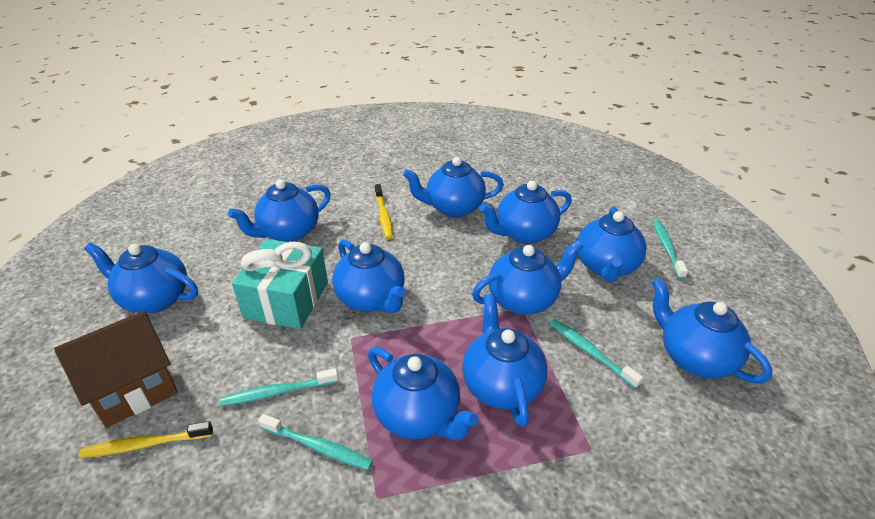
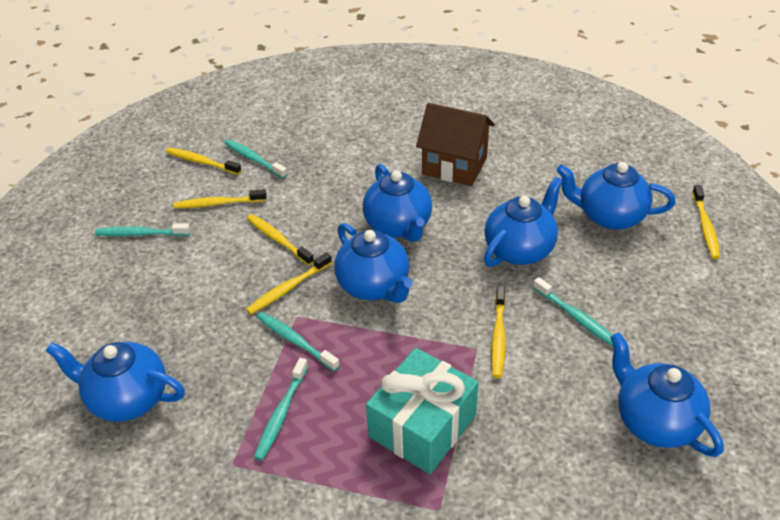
blue teapot: [84,242,198,313] [228,179,331,242] [332,239,405,314] [368,347,478,440] [403,157,504,217] [462,293,547,427] [472,240,583,315] [480,181,572,244] [577,206,647,282] [652,278,772,383] = 10 -> [46,342,185,422] [334,223,413,303] [363,164,432,242] [484,177,563,267] [556,162,675,230] [610,332,724,457] = 6
turquoise toothbrush: [220,368,338,406] [258,414,373,470] [550,319,643,389] [653,220,688,279] = 4 -> [95,223,191,236] [224,139,288,179] [254,358,308,460] [257,312,340,371] [533,277,613,347] = 5
yellow toothbrush: [79,421,213,458] [375,184,393,239] = 2 -> [166,147,242,175] [173,189,266,209] [246,252,332,315] [247,214,314,265] [491,286,506,378] [692,185,720,259] = 6

